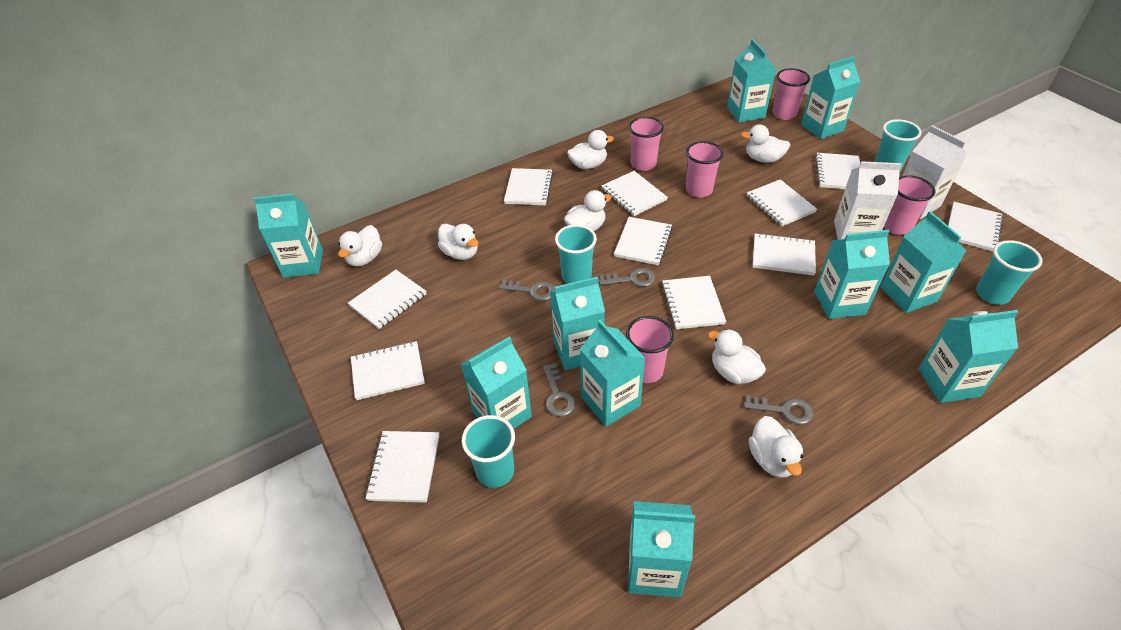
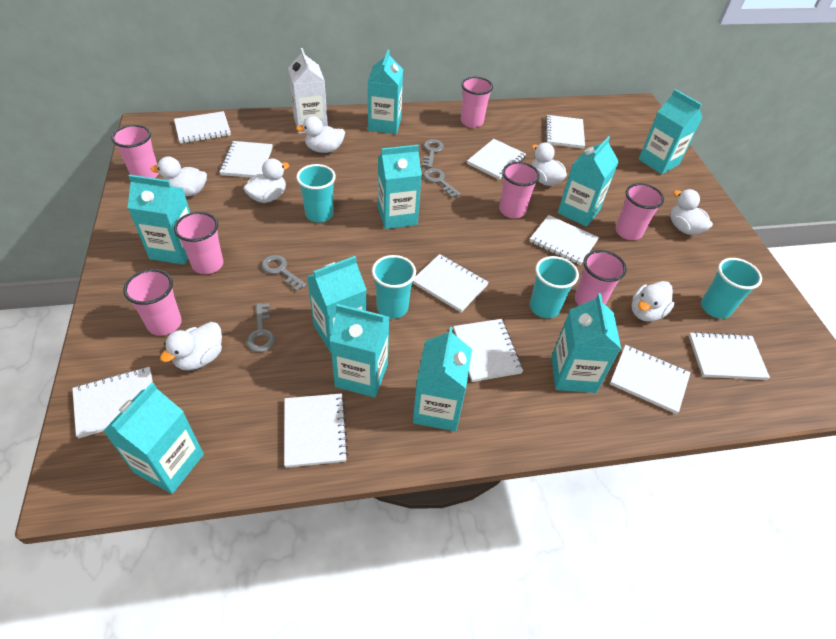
pink cup: [626,316,674,383] [629,117,664,171] [686,141,723,198] [773,68,810,120] [884,175,935,235] = 5 -> [111,125,159,178] [123,269,182,336] [174,212,223,274] [461,77,493,128] [499,162,540,218] [575,250,627,305] [616,183,664,240] = 7
white carton: [834,161,902,240] [903,125,967,219] = 2 -> [288,48,328,134] = 1

